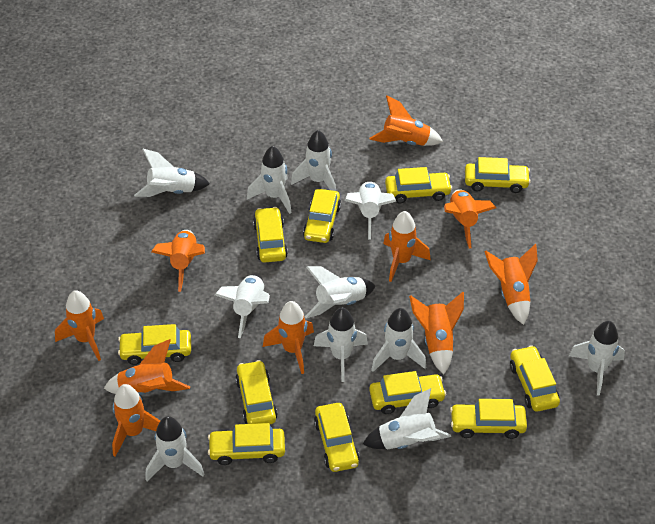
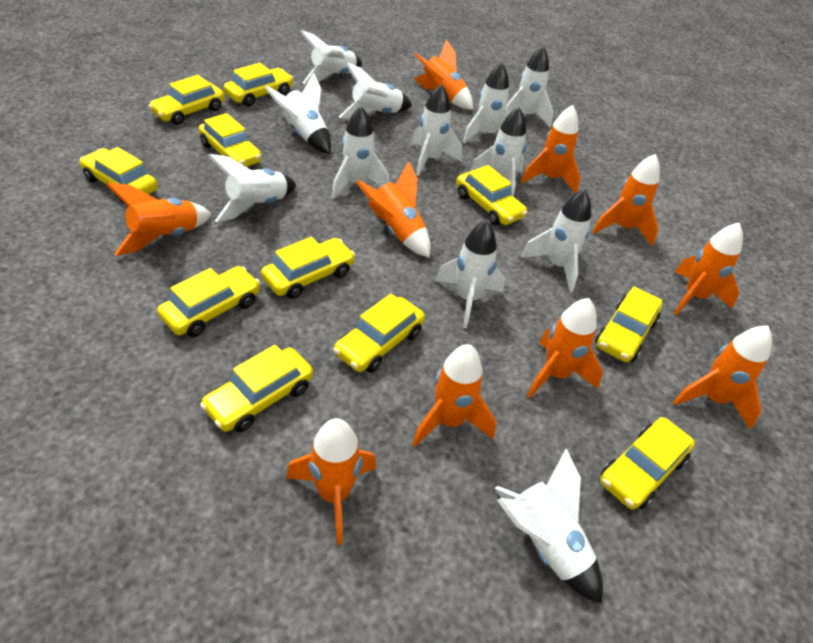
white rocket: [134,149,210,197] [146,416,205,481] [215,274,270,338] [247,146,292,214] [291,130,336,191] [305,266,375,319] [314,308,368,382] [345,181,396,240] [363,388,451,449] [371,308,426,372] [569,321,625,396] = 11 -> [208,154,296,222] [265,73,331,154] [300,30,362,84] [331,106,390,199] [339,62,412,119] [411,84,462,176] [435,220,505,328] [463,62,510,143] [471,107,527,197] [495,449,603,604] [507,46,553,127] [521,189,591,292] = 12

